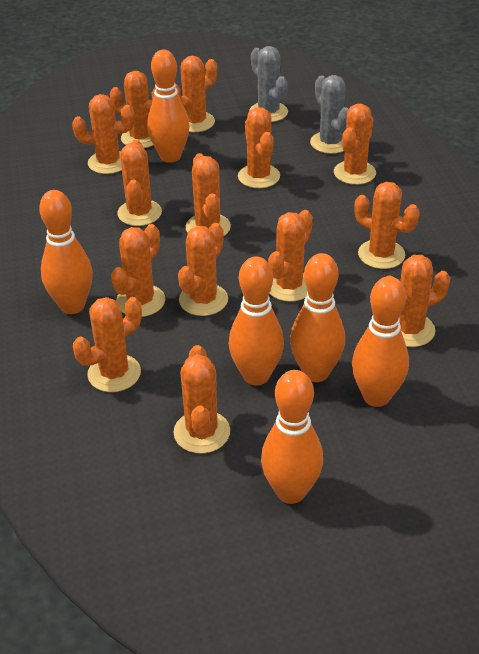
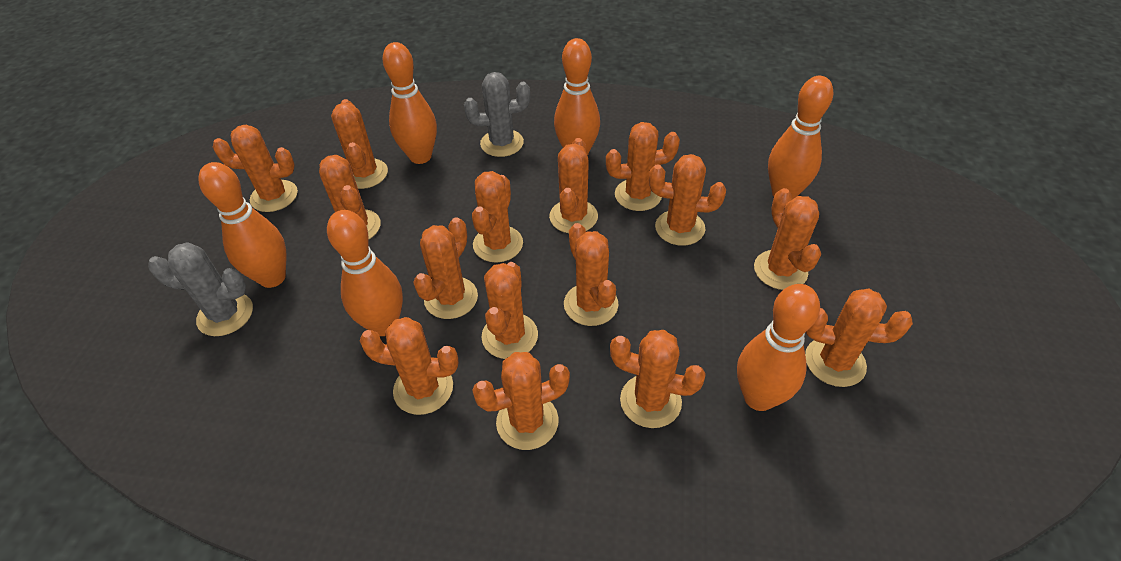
orange cactus: [72,94,134,174] [73,297,142,392] [110,71,156,148] [111,224,166,317] [117,140,162,226] [173,345,230,454] [175,56,217,132] [178,223,228,316] [185,153,231,236] [238,107,280,188] [268,210,313,302] [334,104,376,185] [354,182,420,269] [386,255,450,347] = 14 -> [213,125,298,212] [319,155,381,240] [331,99,388,189] [359,317,459,415] [413,217,478,319] [472,171,523,263] [472,352,570,450] [481,262,538,359] [549,138,598,233] [564,223,618,326] [606,122,680,211] [610,330,706,428] [649,154,726,246] [754,188,821,290] [805,289,913,387] = 15

